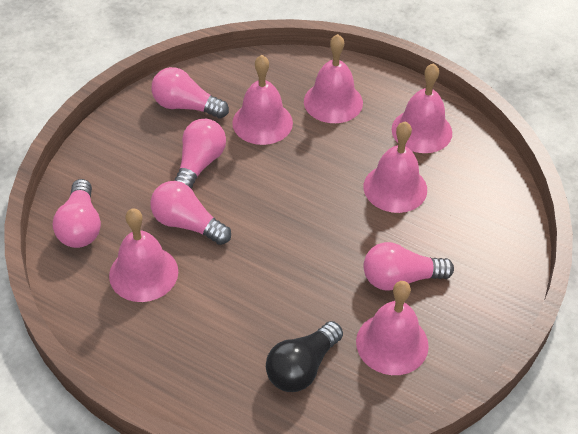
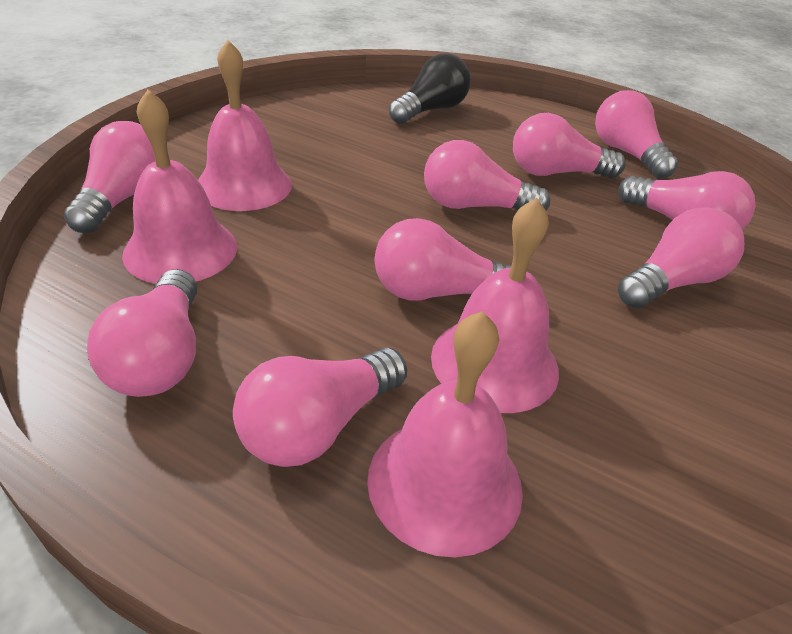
pink bell: [109,208,178,302] [232,55,293,145] [304,34,363,123] [356,281,429,375] [364,121,427,213] [392,63,452,153] = 6 -> [122,90,237,284] [198,40,292,211] [367,311,523,557] [431,198,559,413] = 4
pink light bulb: [53,179,101,248] [150,181,231,245] [151,67,229,119] [175,119,226,188] [363,242,454,291] = 5 -> [63,121,155,234] [87,269,197,397] [233,348,407,467] [374,218,511,301] [424,140,550,211] [513,113,626,178] [595,90,678,179] [618,171,755,230] [618,207,744,309] = 9

